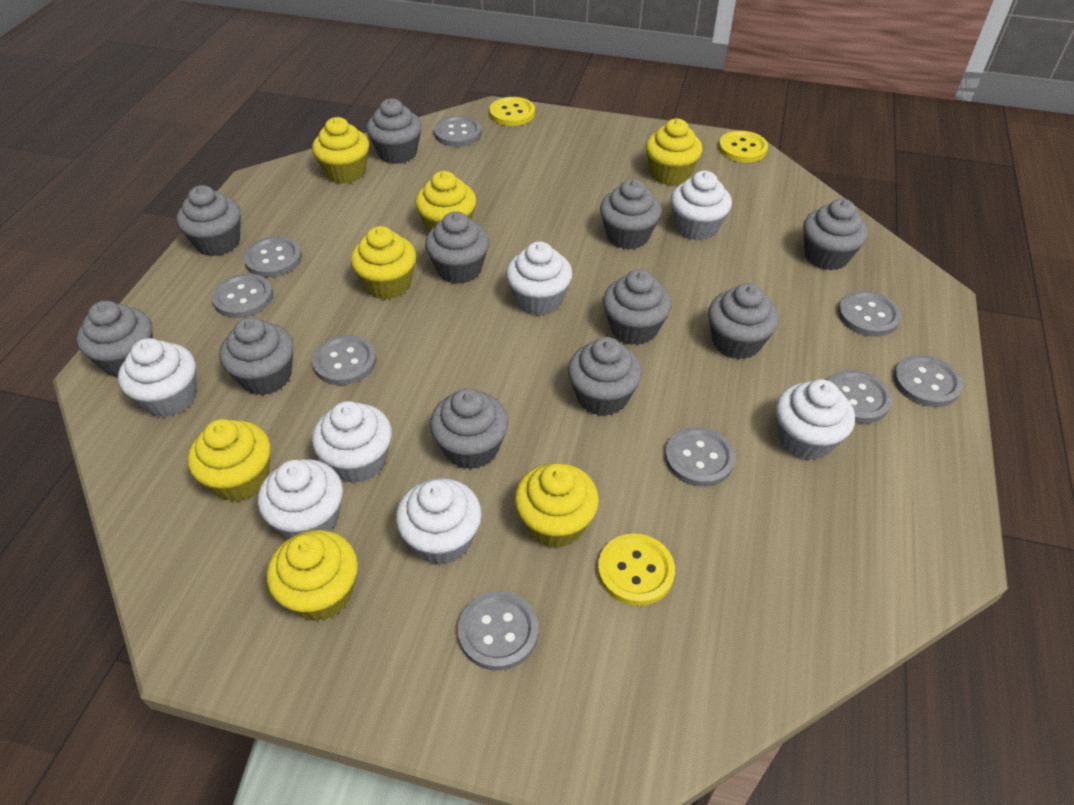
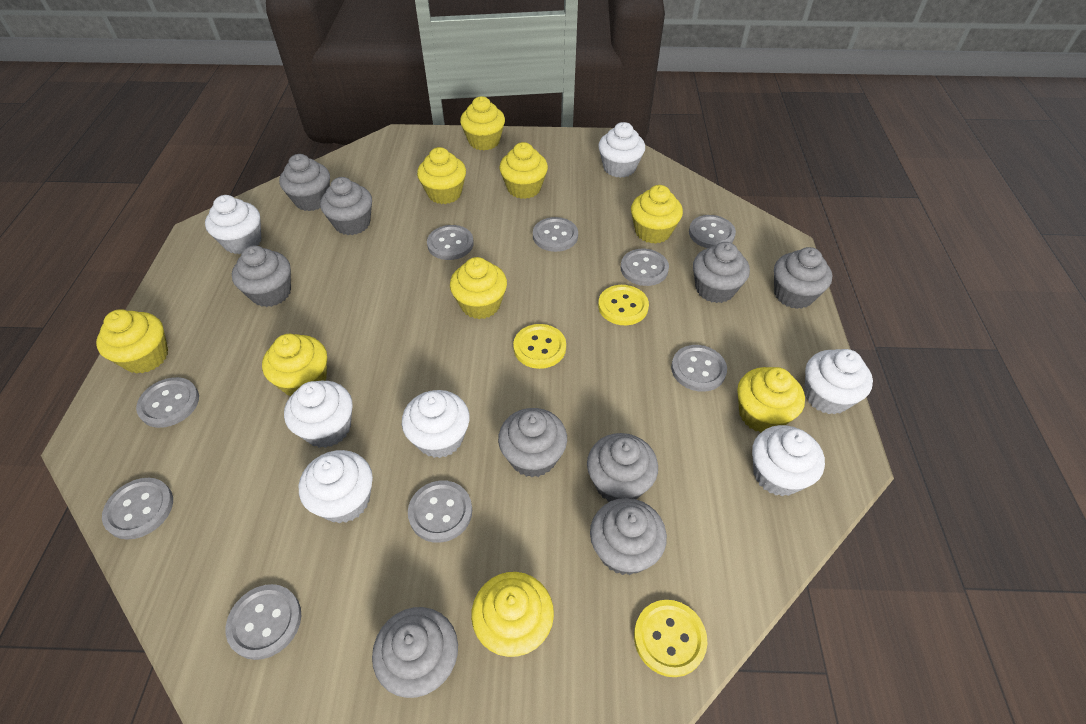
grey cupcake: [77,301,153,377] [176,185,241,256] [219,317,294,395] [366,98,422,164] [425,211,489,284] [430,388,508,469] [568,337,642,416] [600,179,662,249] [603,269,672,345] [708,283,779,359] [803,199,868,270] = 11 -> [232,246,291,307] [279,154,330,211] [320,177,372,235] [372,607,458,698] [498,408,567,478] [587,433,658,502] [590,498,667,575] [693,242,750,303] [774,247,832,309] = 9
yellow cupcake: [187,419,271,502] [266,530,358,621] [312,117,369,184] [351,226,416,299] [415,171,476,233] [515,463,599,548] [646,119,702,185] = 7 -> [96,309,168,374] [262,334,327,396] [417,147,466,204] [450,257,507,319] [460,96,505,150] [471,572,554,657] [499,142,548,199] [631,185,683,244] [737,367,805,433] = 9

